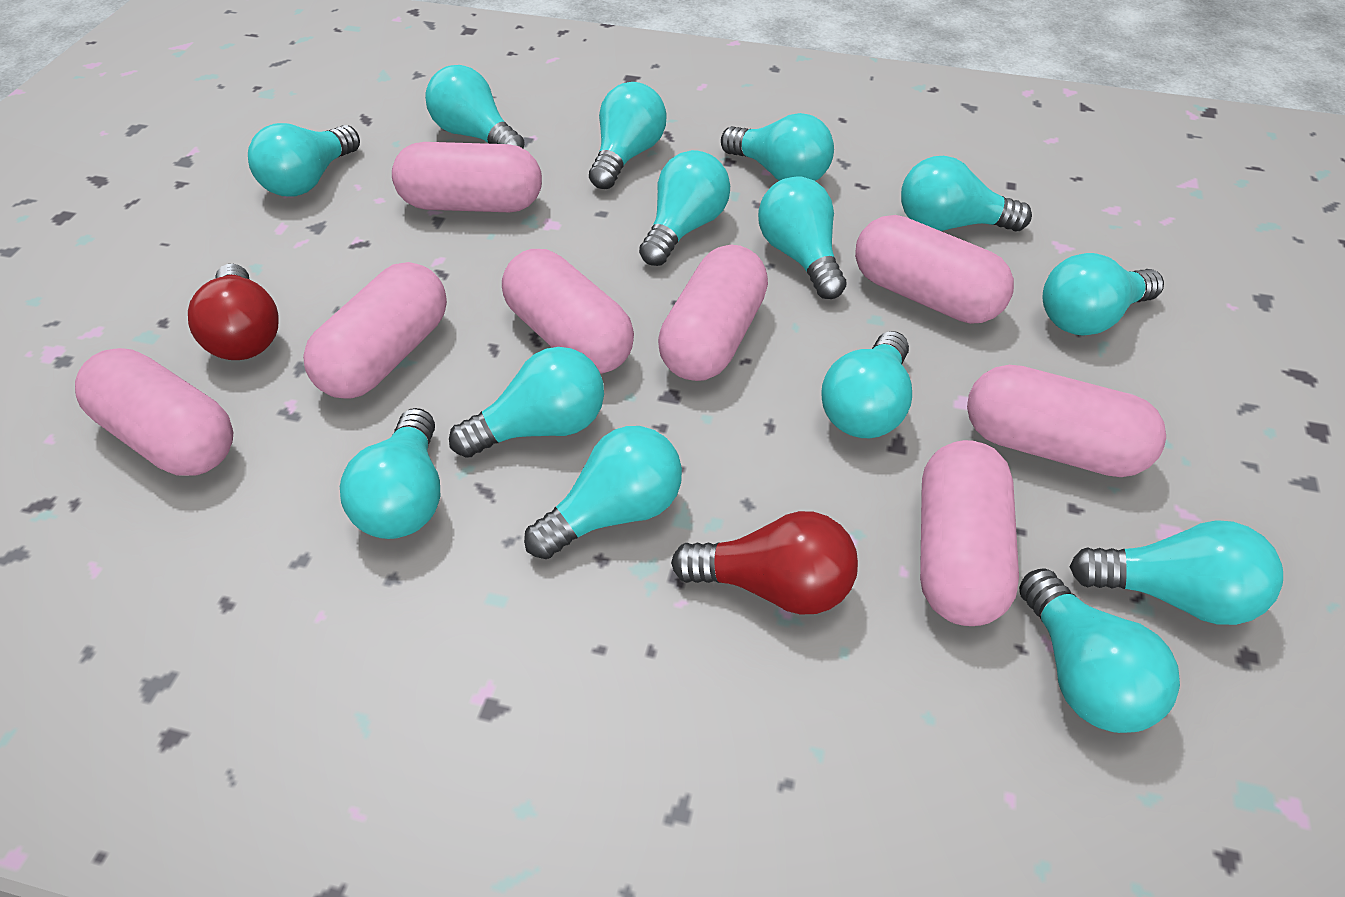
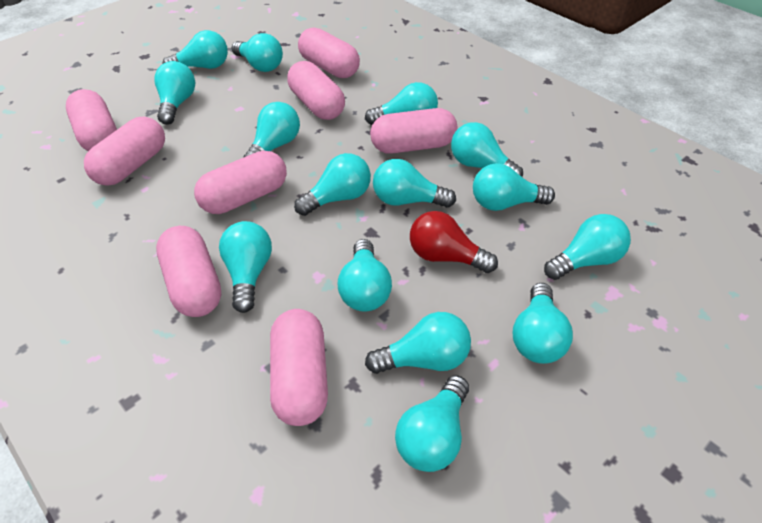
red light bulb: [188,264,278,360] [671,511,858,615] = 2 -> [410,211,498,273] = 1
turquoise light bulb: [248,123,360,197] [340,408,440,539] [425,65,525,149] [449,347,604,458] [524,426,682,559] [589,82,666,189] [639,150,730,266] [721,113,834,181] [758,176,846,299] [821,331,912,438] [901,156,1032,231] [1019,568,1180,733] [1042,253,1164,336] [1070,520,1283,625] = 14 -> [154,61,195,125] [162,30,228,69] [219,221,272,313] [232,33,283,72] [243,102,300,158] [294,153,371,216] [338,239,392,312] [365,82,438,125] [365,312,471,374] [373,159,456,208] [395,375,469,472] [451,122,523,177] [473,163,555,211] [513,283,573,364] [544,214,631,280] = 15

